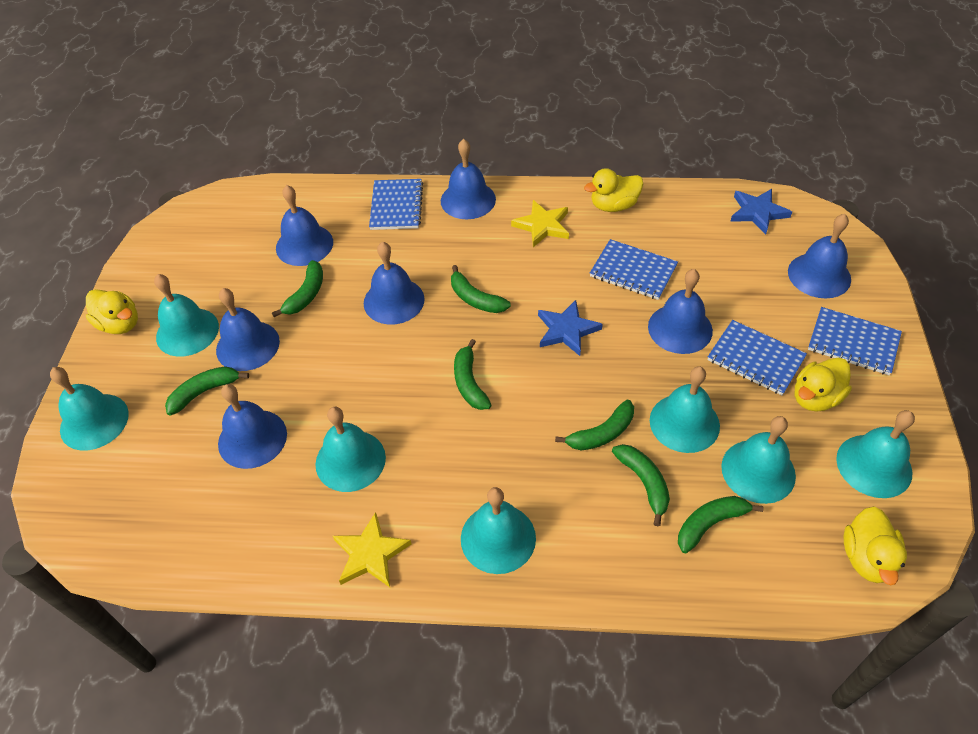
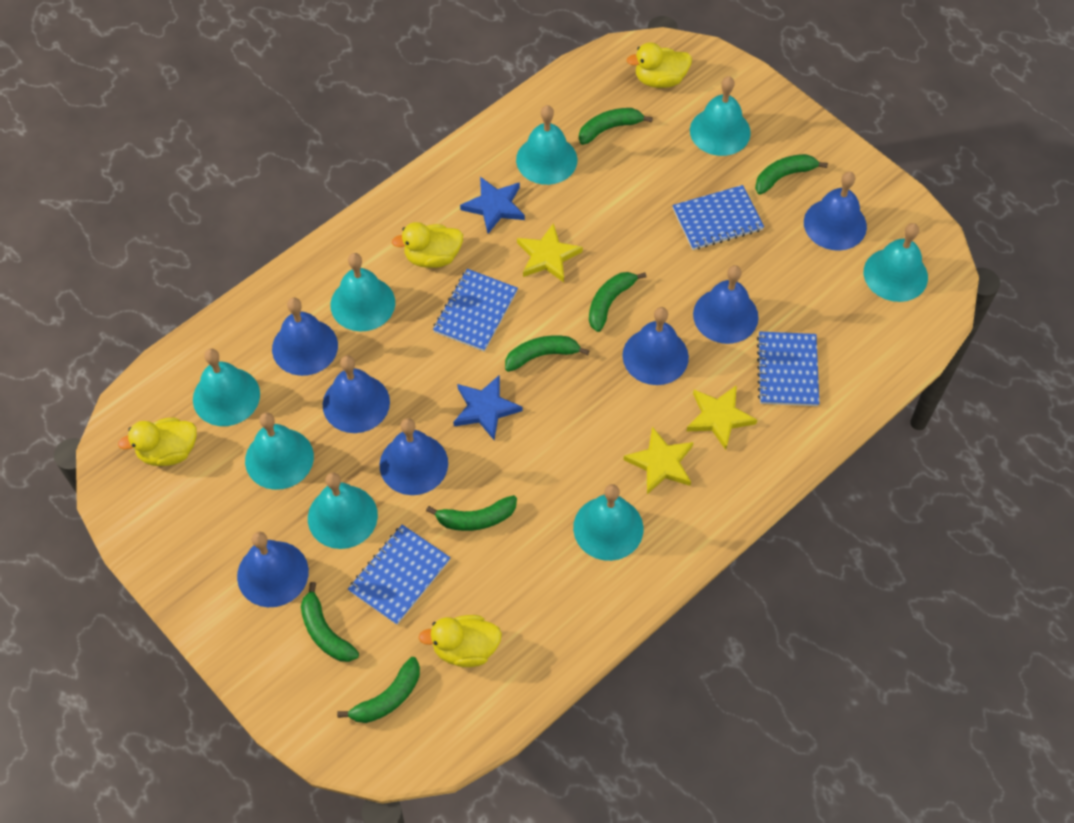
turquoise bell: [50,367,129,451] [154,274,219,357] [315,407,386,492] [461,487,536,574] [650,366,720,453] [721,416,796,504] [836,410,915,498] = 7 -> [193,349,260,426] [245,412,314,490] [308,472,378,549] [330,253,395,332] [516,105,578,185] [573,484,643,561] [690,76,751,156] [864,223,928,302] = 8
yellow star: [333,512,411,587] [511,200,569,247] = 2 -> [517,223,583,282] [623,427,694,494] [687,385,757,450] = 3

